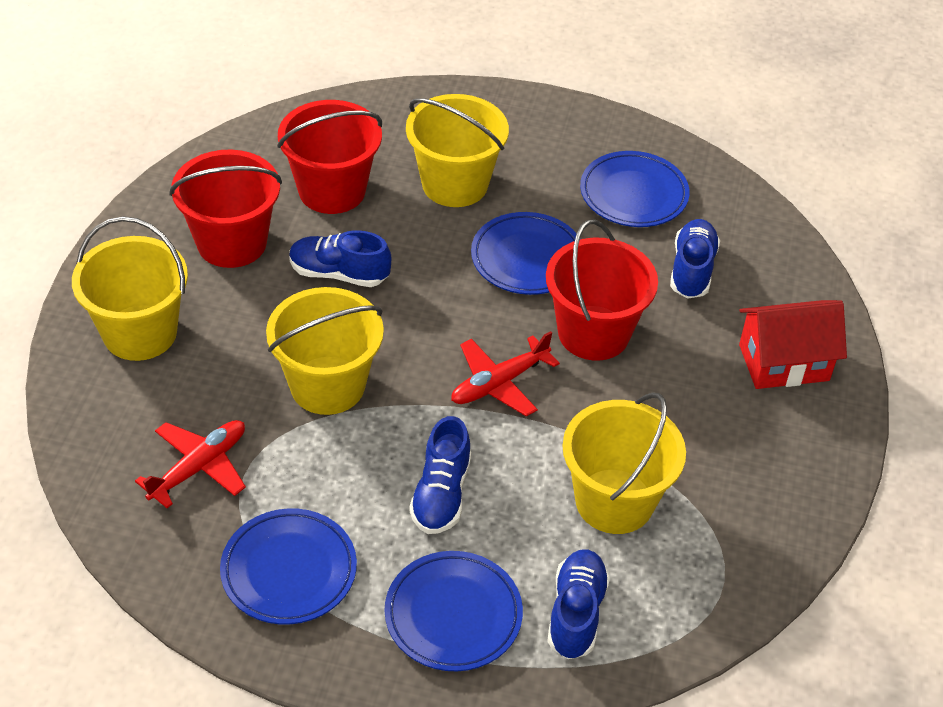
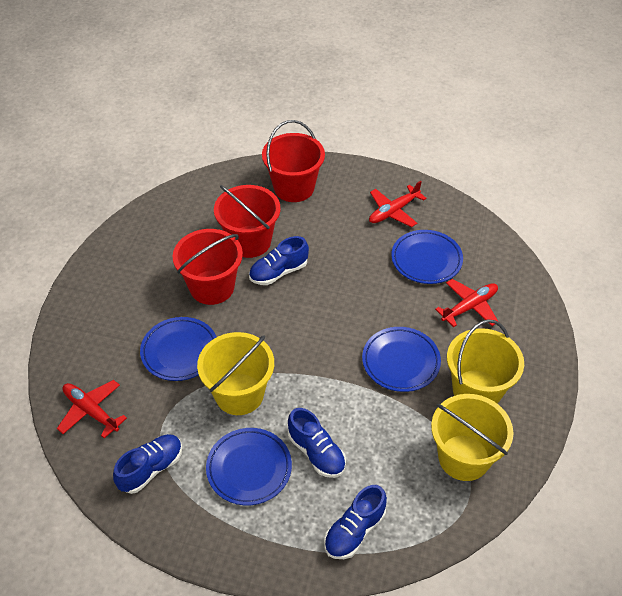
red house: [739,300,847,389] = 1 -> none = 0
red plane: [135,420,246,508] [451,331,560,416] = 2 -> [57,380,127,438] [369,181,427,227] [435,279,499,327] = 3
yellow bucket: [72,216,188,361] [266,287,384,415] [406,94,509,207] [562,392,686,534] = 4 -> [197,332,274,415] [431,394,513,481] [447,319,524,404] = 3

